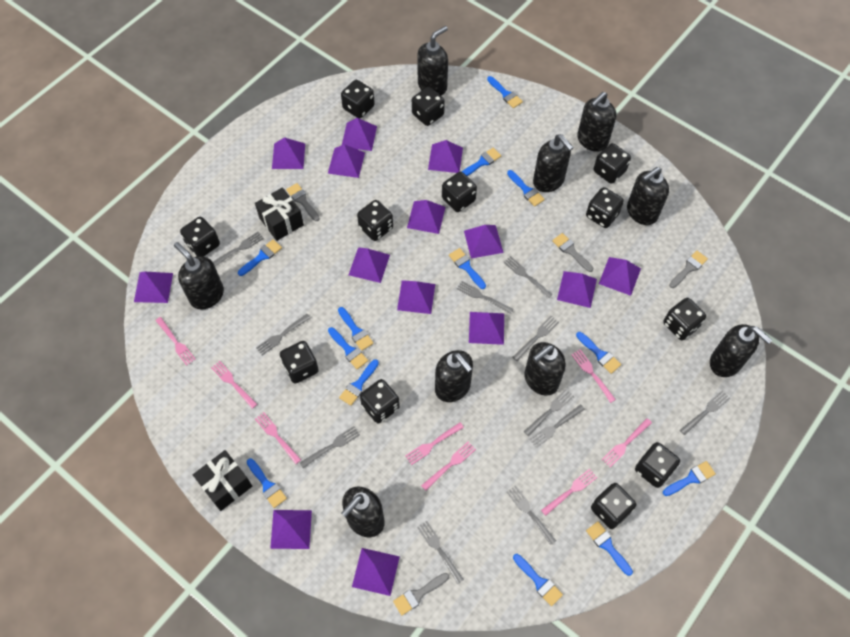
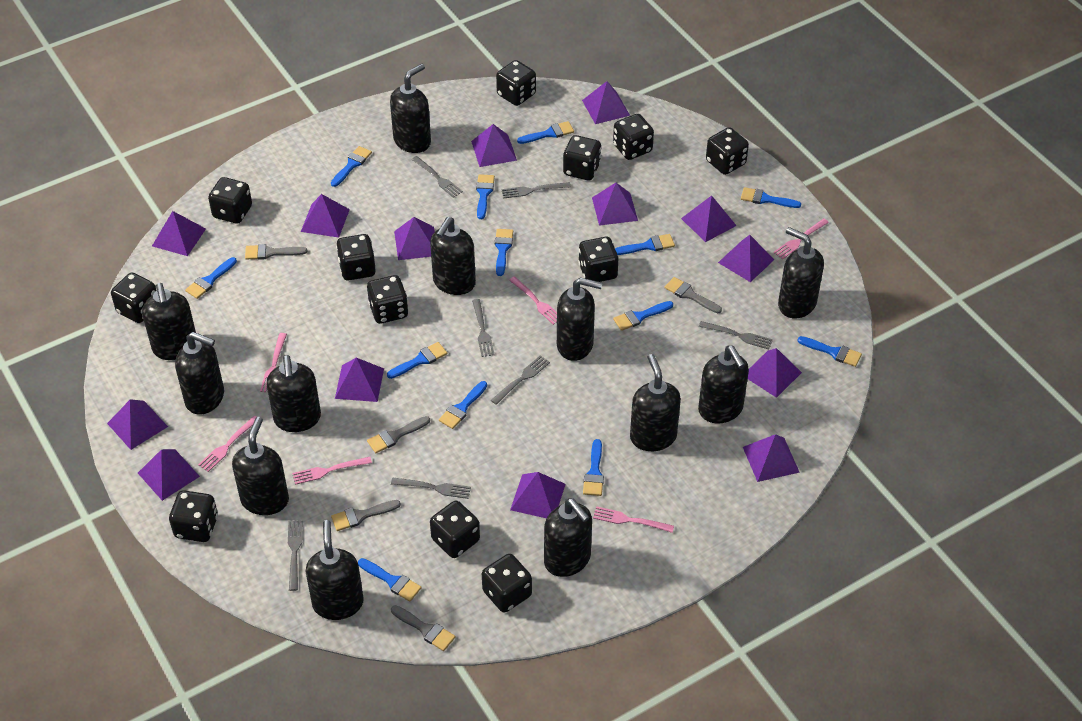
black gift: [193,450,252,511] [255,187,304,241] = 2 -> none = 0
black soap dispenser: [174,242,224,310] [341,487,385,537] [417,26,448,95] [435,350,473,402] [524,342,566,395] [533,134,574,192] [577,92,616,152] [627,167,669,225] [710,324,772,377] = 9 -> [142,283,196,360] [175,332,224,415] [232,417,289,515] [267,355,321,432] [306,520,364,620] [390,63,431,153] [430,217,476,295] [544,498,592,577] [557,278,602,361] [630,354,681,451] [698,346,749,423] [778,227,824,318] = 12
grey brush: [286,183,320,221] [393,573,449,616] [552,233,593,272] [669,251,708,288] = 4 -> [245,244,307,260] [331,500,401,531] [367,416,430,453] [391,605,455,651] [664,277,722,313] = 5
grey fork: [213,232,264,267] [256,314,310,355] [300,426,360,468] [417,521,464,584] [457,281,514,314] [503,256,552,299] [507,485,556,545] [513,316,559,361] [524,389,574,436] [529,404,585,448] [680,391,731,435] = 11 -> [288,521,303,591] [391,478,471,499] [412,156,463,198] [472,299,495,357] [491,356,550,405] [502,182,571,199] [699,321,773,349] = 7
pink fork: [155,317,196,366] [211,361,257,409] [255,412,301,464] [405,422,464,465] [421,442,476,491] [541,469,597,516] [571,349,616,403] [602,418,652,467] = 8 -> [198,416,256,472] [260,333,287,392] [292,457,372,485] [509,276,557,325] [593,506,674,533] [774,218,829,259] = 6

